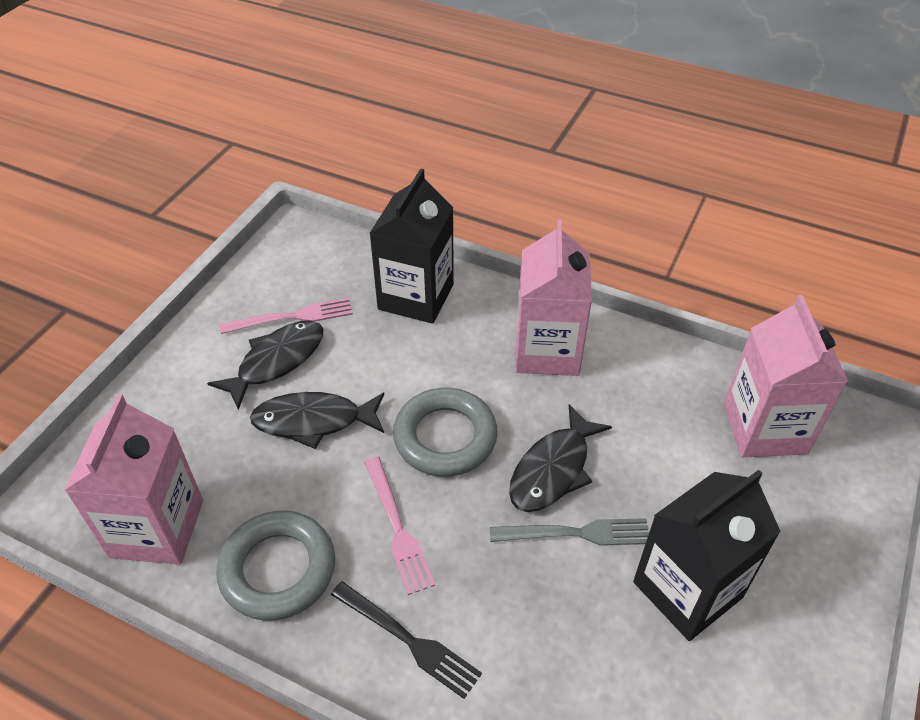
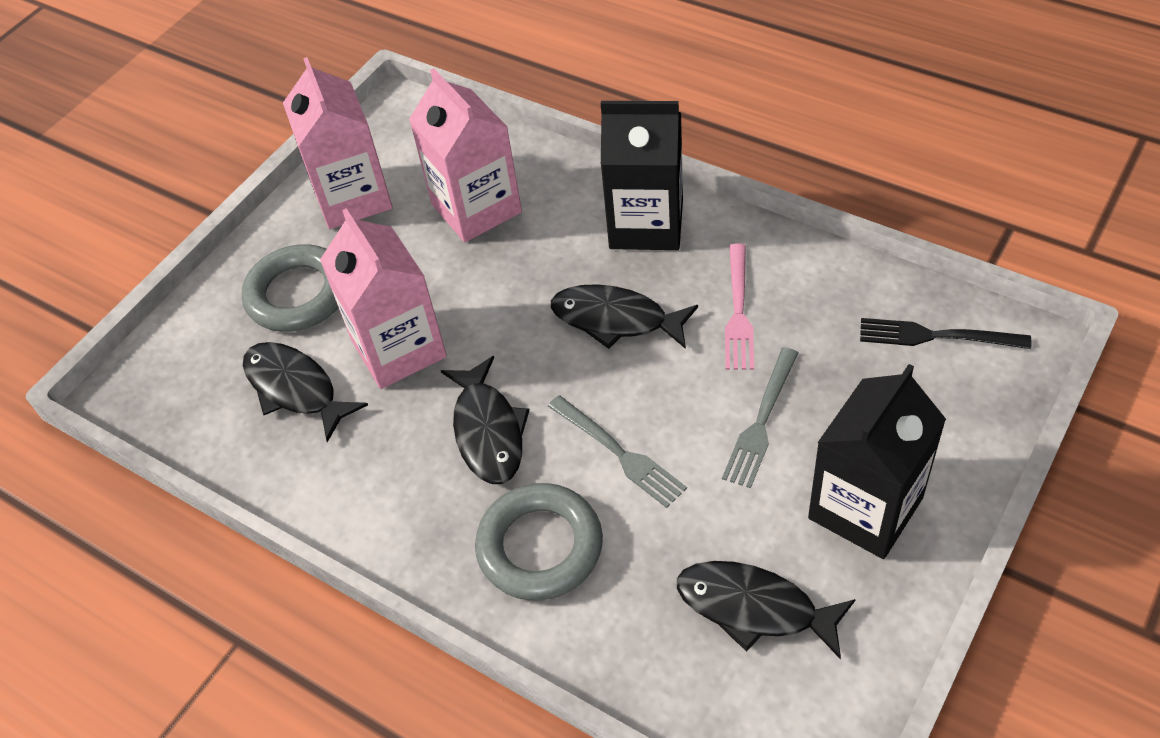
black fish: [207,320,323,410] [250,392,384,449] [509,404,612,512] = 3 -> [243,342,368,442] [441,356,530,484] [551,284,698,349] [677,561,856,660] = 4
grey fork: [490,518,649,546] = 1 -> [548,395,687,508] [722,347,798,488] = 2
pink fork: [220,298,353,334] [364,457,435,595] = 2 -> [725,244,754,370] = 1

